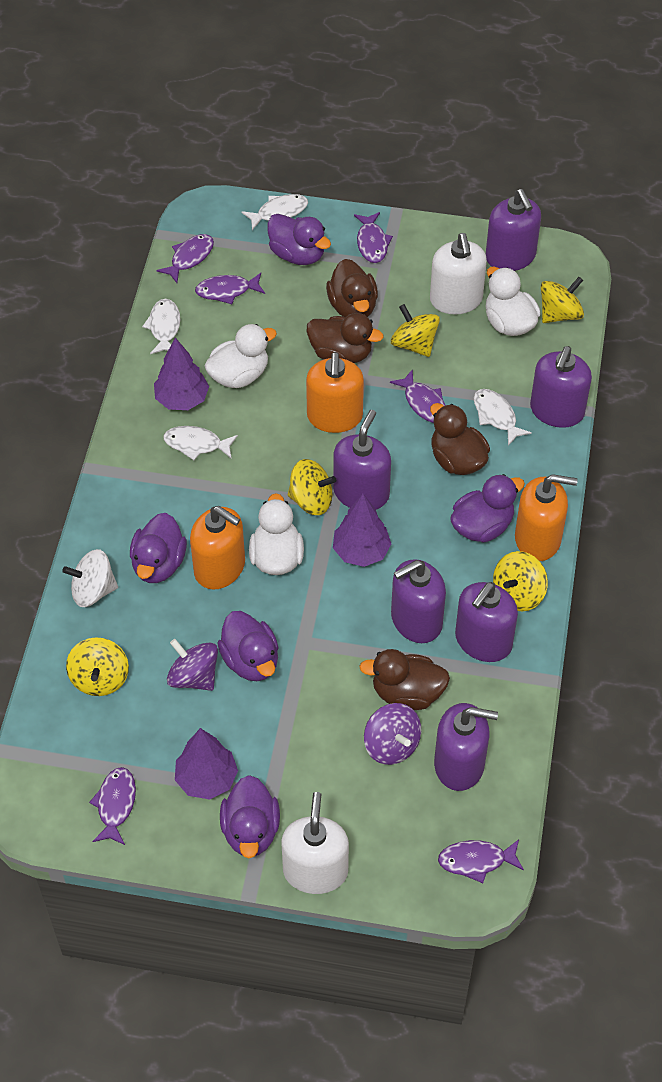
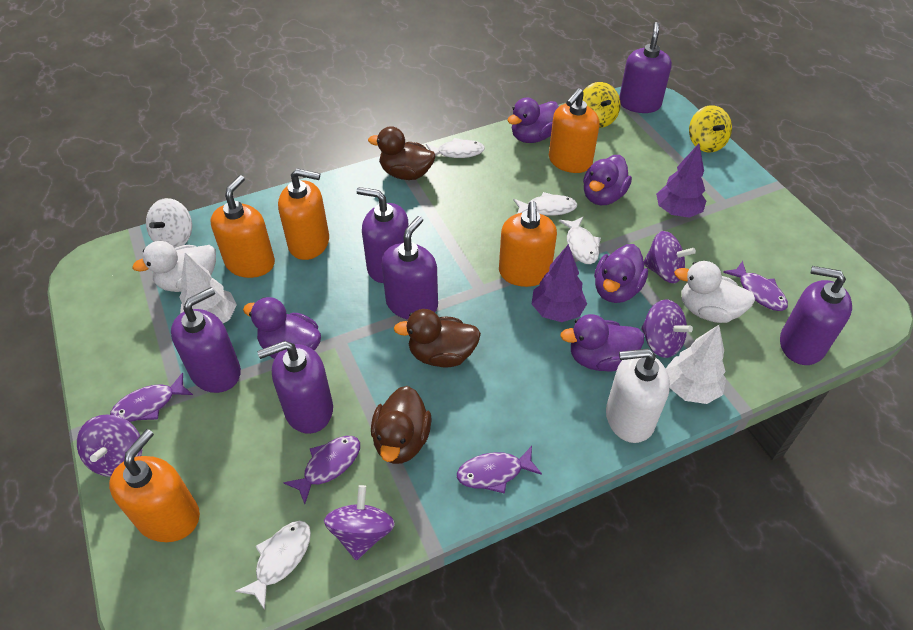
brown duck: [306,313,384,363] [326,259,378,317] [359,649,450,710] [430,403,490,475] = 4 -> [368,126,435,180] [371,386,431,464] [394,309,481,367] = 3
orange soap dispenser: [190,506,245,590] [306,352,364,433] [515,474,578,561] = 3 -> [109,429,200,542] [211,175,275,278] [278,168,329,260] [499,201,557,287] [549,88,600,173] = 5
purple fish: [89,767,136,845] [156,234,214,283] [195,273,265,304] [354,212,393,263] [390,369,446,423] [438,839,524,883] = 6 -> [110,372,193,422] [283,436,360,504] [457,446,542,494] [723,261,788,311] = 4
purple spinning top: [167,639,218,691] [364,703,421,765] = 2 -> [77,415,142,477] [324,485,395,561] [641,299,693,358] [644,231,696,283] = 4
purple tree: [154,338,209,410] [175,728,238,800] [333,494,391,567] = 3 -> [532,244,587,322] [656,143,706,218] = 2
white duck: [205,324,277,388] [249,493,304,575] [485,267,541,336] = 3 -> [132,241,216,292] [674,261,755,323] = 2
white soap dispenser: [281,792,349,894] [430,233,487,314] = 2 -> [606,349,670,443] = 1
white tree: none = 0 -> [180,253,237,323] [665,325,726,404] = 2
yellow spinning top: [66,637,129,696] [288,459,336,515] [391,304,440,357] [493,551,548,611] [541,277,584,323] = 5 -> [583,82,620,128] [689,105,732,152] = 2

